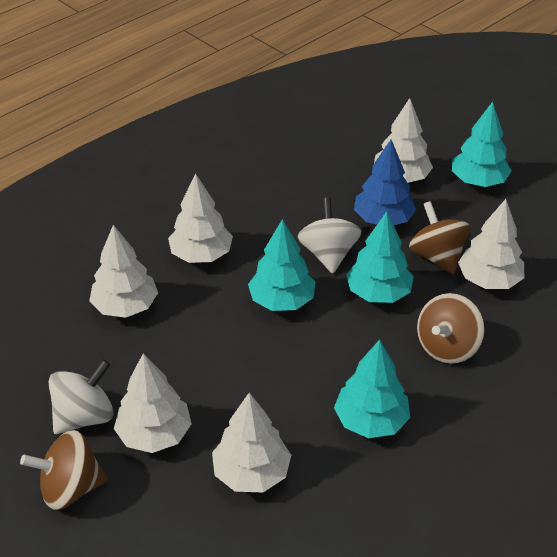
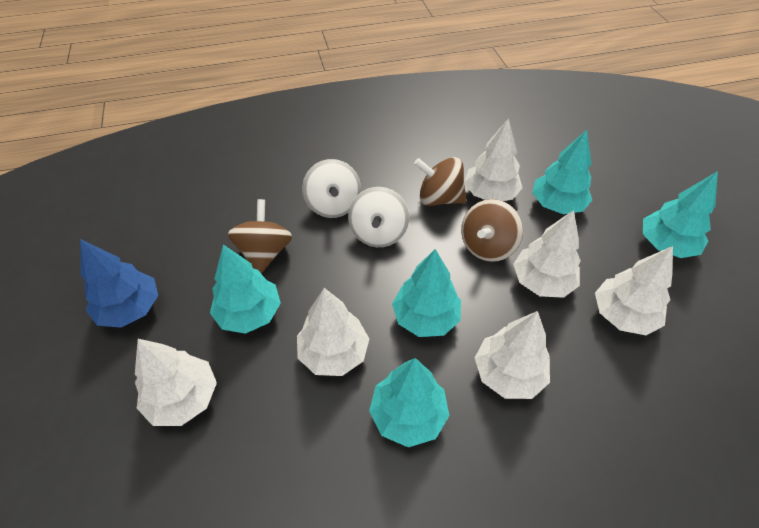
turquoise tree: [248,219,316,311] [334,339,410,438] [346,212,414,303] [452,102,512,187] = 4 -> [210,244,281,334] [369,358,449,447] [392,249,461,337] [532,130,592,214] [643,171,718,258] = 5

